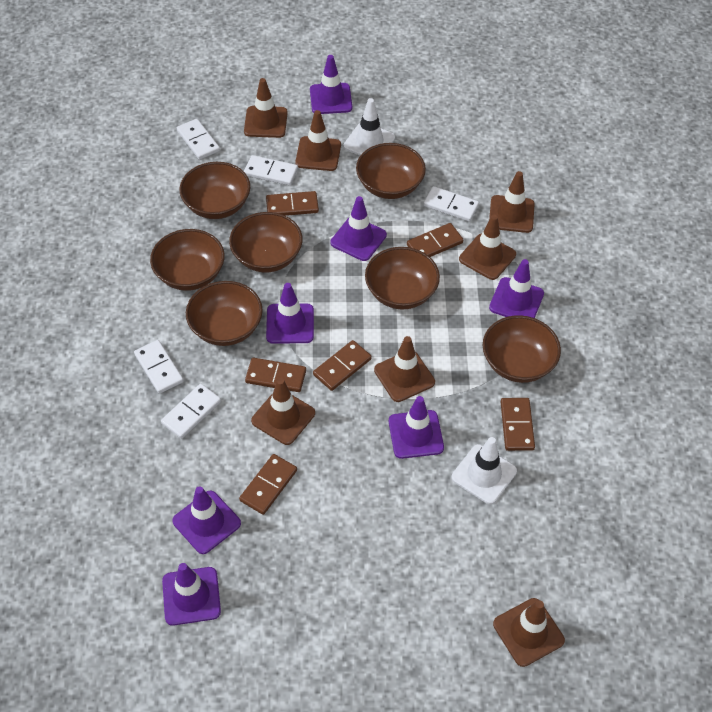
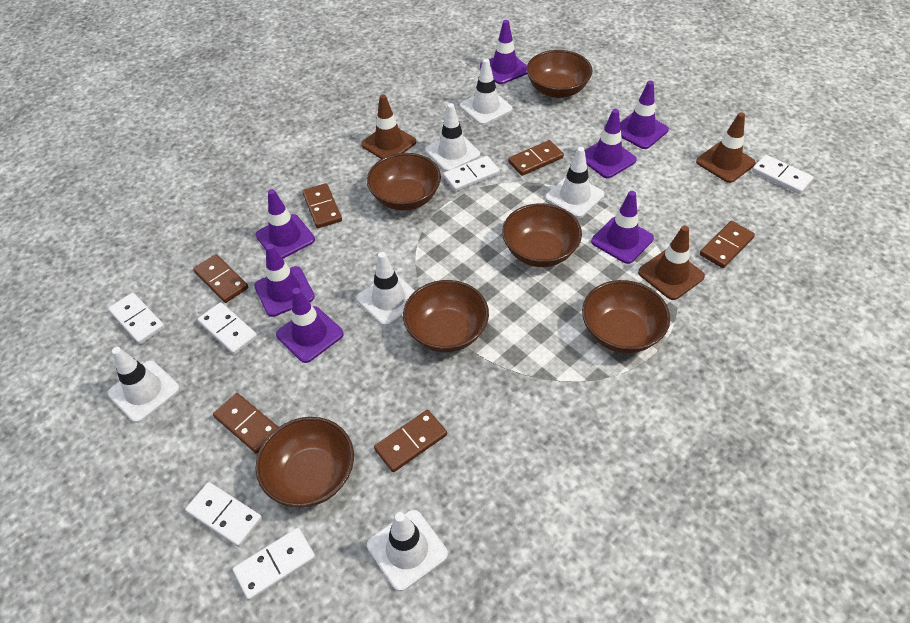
brown bowl: [150,229,225,291] [179,162,250,219] [186,281,263,346] [229,212,303,273] [356,143,426,199] [365,247,440,310] [483,315,561,383] = 7 -> [256,417,354,507] [367,153,441,211] [403,280,489,352] [502,203,582,267] [526,50,593,98] [582,280,670,353] = 6
brown traffic cone: [244,78,288,138] [251,378,315,445] [295,110,341,171] [374,336,435,402] [459,215,516,280] [489,171,535,233] [493,598,565,667] = 7 -> [361,94,416,159] [638,226,705,300] [696,112,756,183] = 3
white domino: [134,340,184,394] [161,384,221,439] [177,119,220,160] [244,155,298,185] [424,186,479,222] = 5 -> [108,293,165,344] [185,482,262,547] [198,302,258,355] [233,528,316,601] [443,156,500,192] [752,155,813,194] = 6
white traffic cone: [344,98,395,156] [452,437,517,504] = 2 -> [108,347,180,423] [356,252,415,326] [367,510,448,591] [425,103,480,171] [460,59,512,125] [545,147,605,218] = 6

